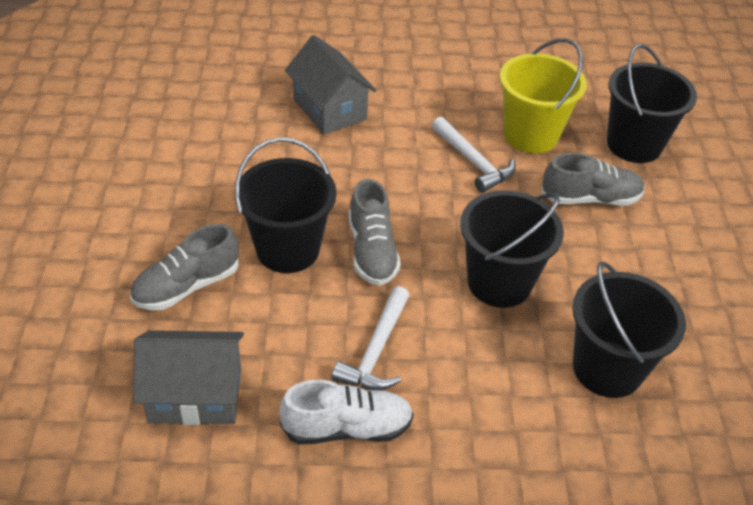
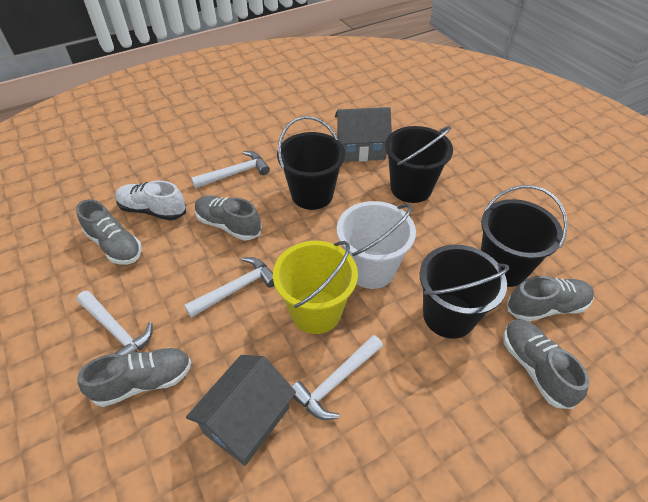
grey shoe: [130,224,239,310] [349,179,401,286] [541,153,645,205] = 3 -> [76,199,142,264] [77,348,192,407] [195,195,262,241] [503,319,589,409] [507,276,594,322] = 5
white bucket: none = 0 -> [337,201,416,289] = 1
white hammer: [331,286,410,390] [432,117,515,193] = 2 -> [77,291,153,355] [184,257,274,318] [191,151,270,189] [291,335,383,420] = 4

